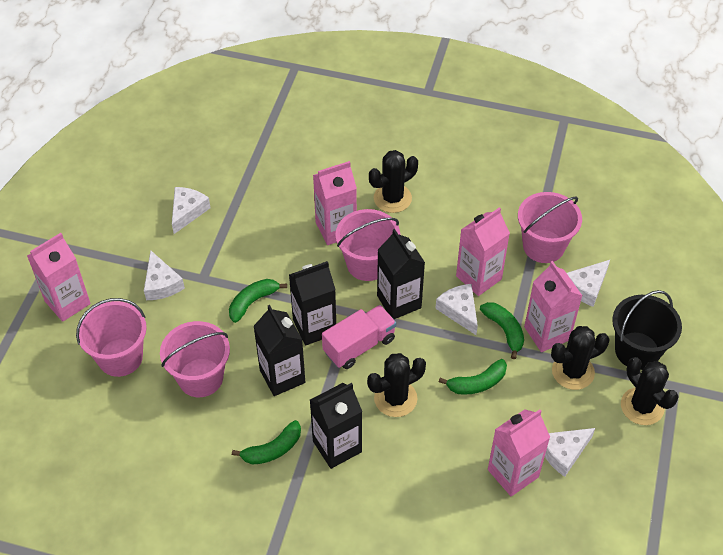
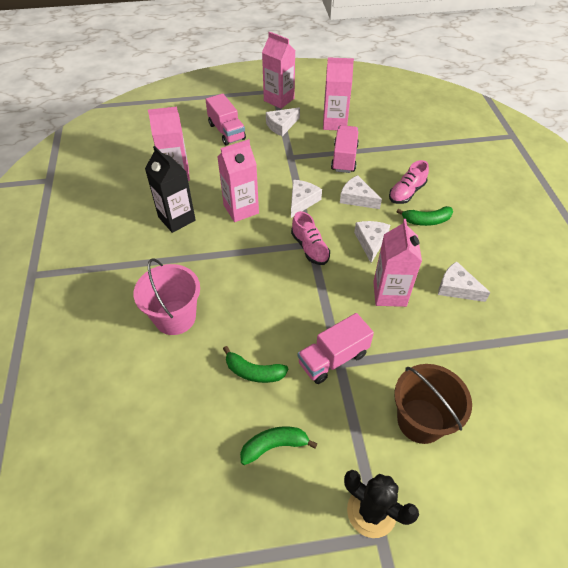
black bucket: [612,290,682,370] = 1 -> none = 0
black cactus: [367,353,426,417] [369,150,418,213] [551,326,610,390] [621,357,679,425] = 4 -> [344,470,419,538] = 1
black carton: [253,305,305,396] [289,261,336,345] [310,383,362,469] [377,229,425,319] = 4 -> [145,146,196,233] = 1
brown bucket: none = 0 -> [394,364,472,444] = 1
green banana: [229,279,287,323] [232,420,301,465] [439,359,507,395] [480,302,524,359] = 4 -> [223,346,289,383] [240,426,318,465] [396,206,453,226] = 3
pink bucket: [76,298,147,377] [160,321,230,397] [335,209,400,281] [518,192,582,263] = 4 -> [134,259,200,335] = 1
pink shoe: none = 0 -> [291,211,330,265] [389,160,429,204] = 2
pink truck: [322,305,396,369] = 1 -> [205,93,246,145] [297,313,374,384] [331,125,359,173] = 3

